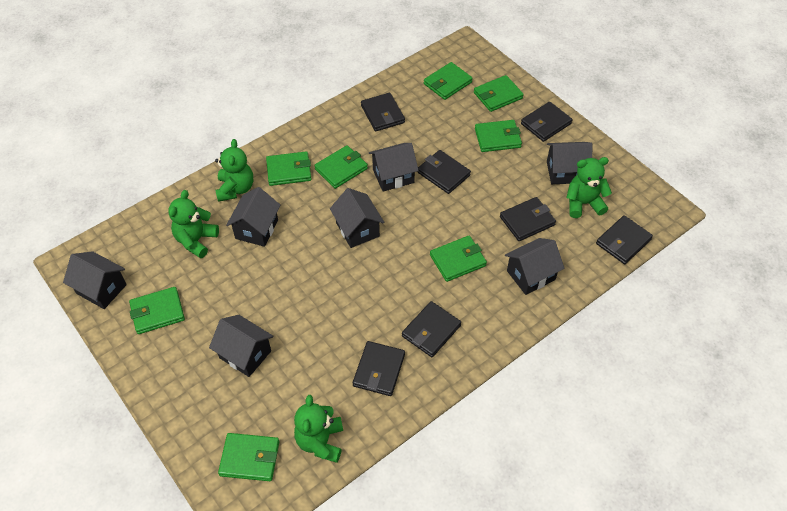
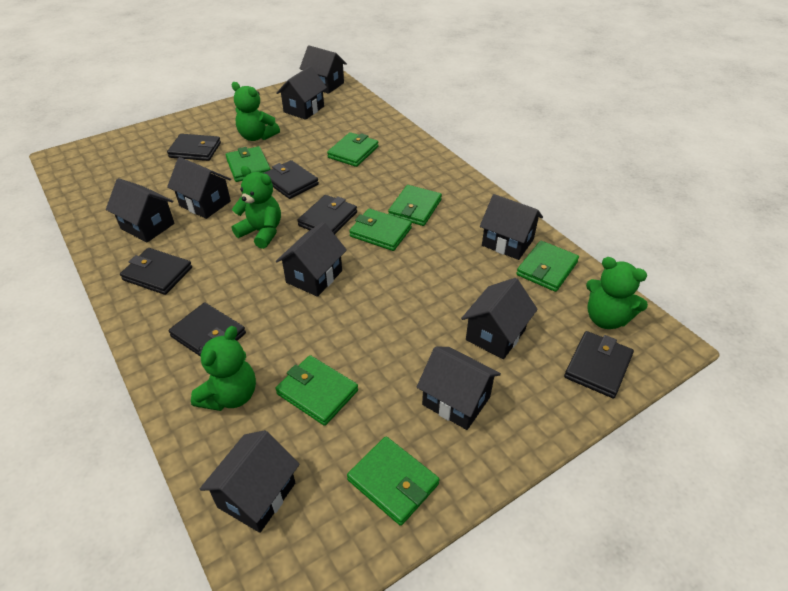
black house: [63,251,127,309] [209,315,273,377] [226,187,281,247] [330,188,384,248] [369,143,419,192] [505,238,564,295] [547,142,592,184] = 7 -> [106,178,175,243] [167,157,231,219] [200,430,300,533] [276,222,347,297] [277,66,327,120] [300,46,347,94] [417,346,501,430] [461,278,538,359] [480,194,543,260] = 9
black wallet: [353,341,405,396] [361,93,405,131] [402,301,461,357] [417,150,471,194] [500,197,556,241] [521,102,572,142] [596,215,653,264] = 7 -> [120,248,192,295] [167,134,221,161] [168,303,246,356] [263,160,319,199] [297,195,357,234] [564,331,634,398] = 6
green wallet: [129,287,185,334] [218,433,279,481] [266,151,311,186] [314,145,368,189] [424,62,473,100] [430,236,487,282] [474,75,524,112] [475,120,522,152] = 8 -> [226,146,270,182] [275,355,358,426] [327,132,378,167] [347,436,440,526] [349,208,412,251] [388,185,442,226] [516,241,579,292] = 7

